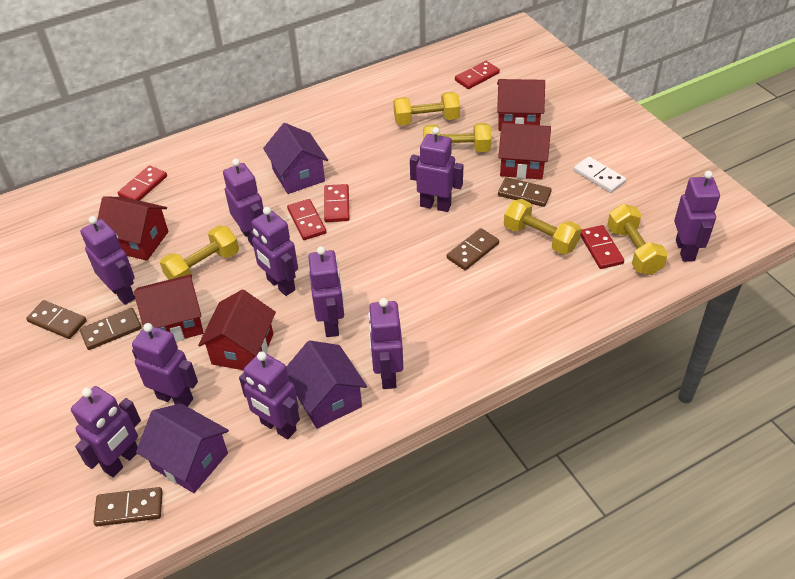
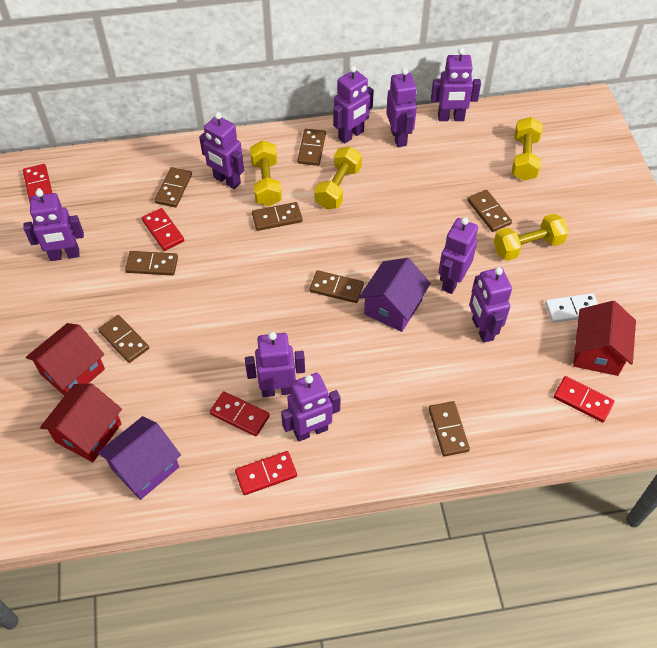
brown domino: [26,300,87,339] [80,308,142,350] [93,487,163,526] [447,228,499,270] [498,177,552,207] = 5 -> [98,315,149,363] [125,251,178,276] [155,167,192,207] [252,202,303,231] [297,129,326,166] [310,270,364,303] [429,401,470,456] [468,190,512,232] = 8
purple house: [136,403,229,493] [263,123,328,194] [286,340,367,429] = 3 -> [97,416,181,500] [359,258,431,332] = 2
purple robot: [71,386,141,477] [80,216,135,305] [132,323,198,407] [223,159,264,247] [239,351,300,440] [251,207,298,296] [308,246,344,337] [368,298,403,389] [410,127,464,212] [674,171,720,262] = 10 -> [23,189,84,261] [199,112,244,189] [245,332,305,397] [281,373,341,442] [333,66,374,144] [386,68,417,147] [431,48,481,121] [438,217,478,294] [469,267,512,343] = 9
red house: [97,196,169,261] [134,274,204,342] [198,290,276,370] [497,79,545,131] [498,123,551,180] = 5 -> [26,323,105,396] [40,383,122,462] [573,301,636,376] = 3
yellow dumbbell: [160,225,239,280] [393,92,460,125] [423,123,491,152] [504,199,581,255] [607,204,668,275] = 5 -> [250,140,282,206] [314,147,362,209] [494,214,569,261] [512,117,543,181] = 4

